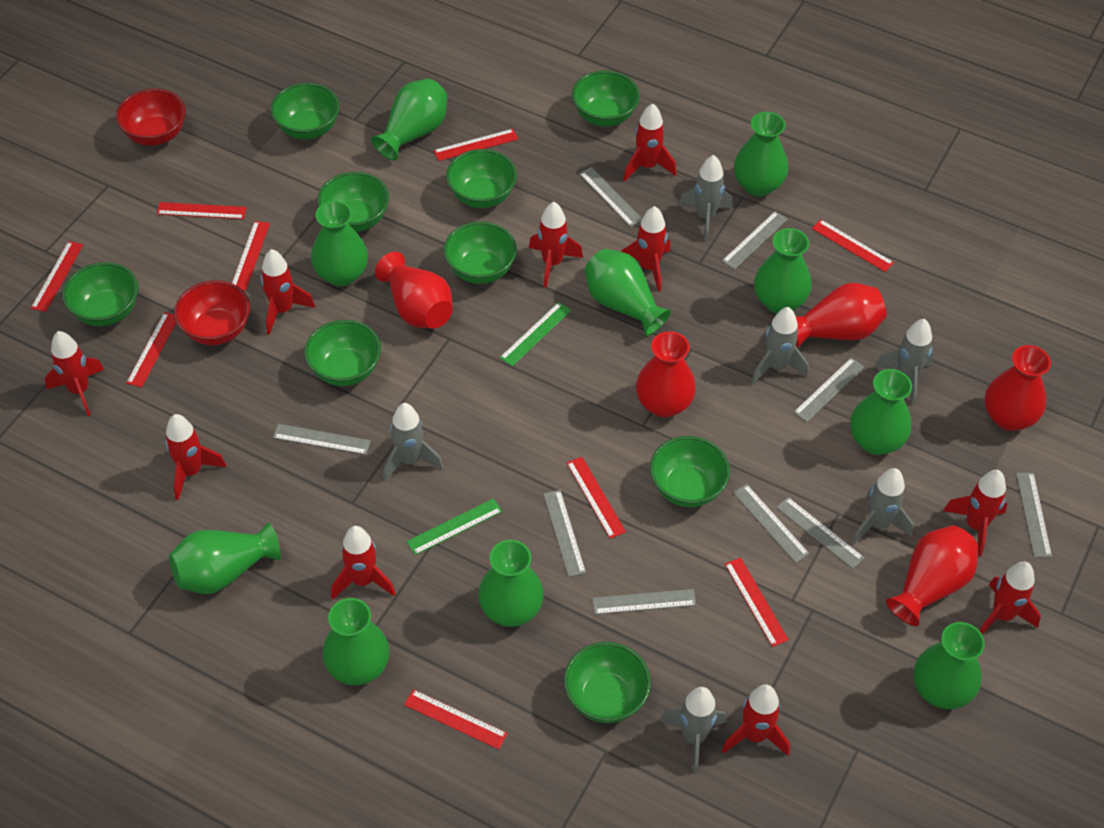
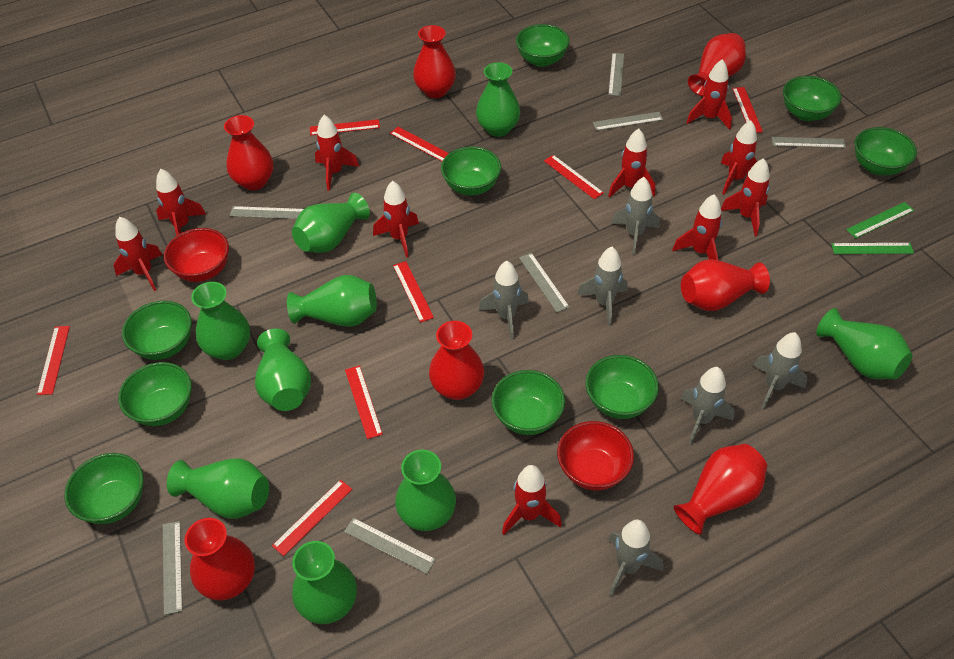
green vase: [169,523,281,594] [311,201,368,287] [322,598,390,685] [371,78,447,161] [478,540,544,627] [584,249,671,336] [734,112,788,197] [754,228,811,313] [850,369,912,455] [913,622,985,709] = 10 -> [167,458,269,519] [191,282,250,360] [255,329,311,411] [287,275,377,327] [292,193,370,253] [292,541,357,624] [395,450,456,531] [476,62,520,137] [816,308,912,379] = 9
grey ruler: [273,424,371,455] [543,490,586,577] [579,167,642,227] [592,589,696,615] [722,211,788,269] [733,484,809,563] [776,497,864,569] [793,357,865,422] [1016,473,1052,557] = 9 -> [163,521,183,615] [230,206,304,219] [344,518,436,574] [519,253,569,312] [593,112,663,131] [608,53,624,96] [771,137,846,148] = 7
red ruler: [31,241,83,312] [126,312,176,387] [157,202,246,219] [232,221,270,291] [404,689,508,750] [433,129,518,161] [567,457,626,539] [725,557,789,647] [812,219,894,272] = 9 -> [37,326,70,395] [272,480,352,556] [310,119,380,135] [345,365,383,439] [390,127,449,161] [393,261,434,323] [544,155,604,199] [732,87,763,133] = 8
red vase: [375,252,453,328] [636,331,696,418] [796,283,886,348] [886,525,978,626] [985,345,1051,431] = 5 -> [185,518,255,600] [224,115,274,190] [413,25,456,98] [429,321,484,400] [674,444,767,535] [681,259,770,311] [688,33,746,96] = 7

